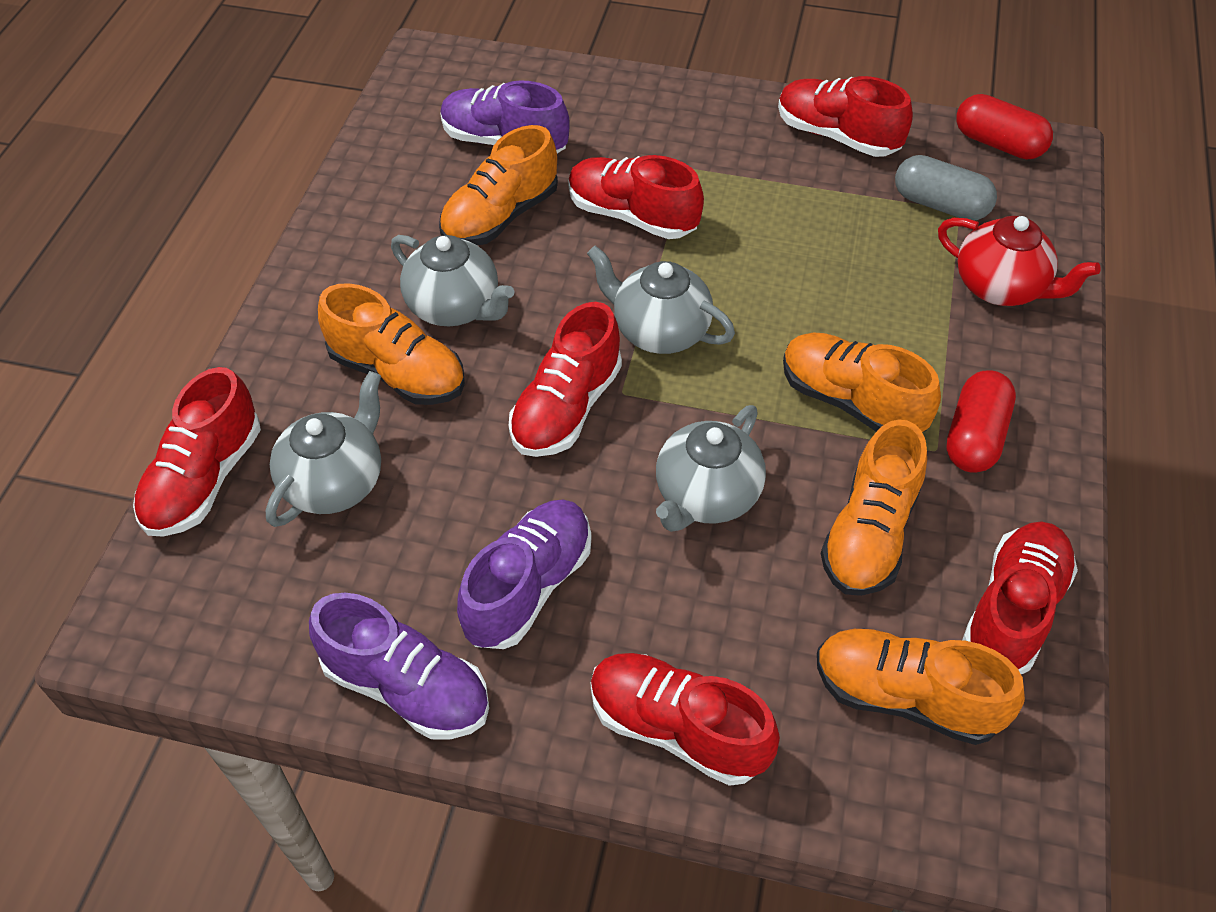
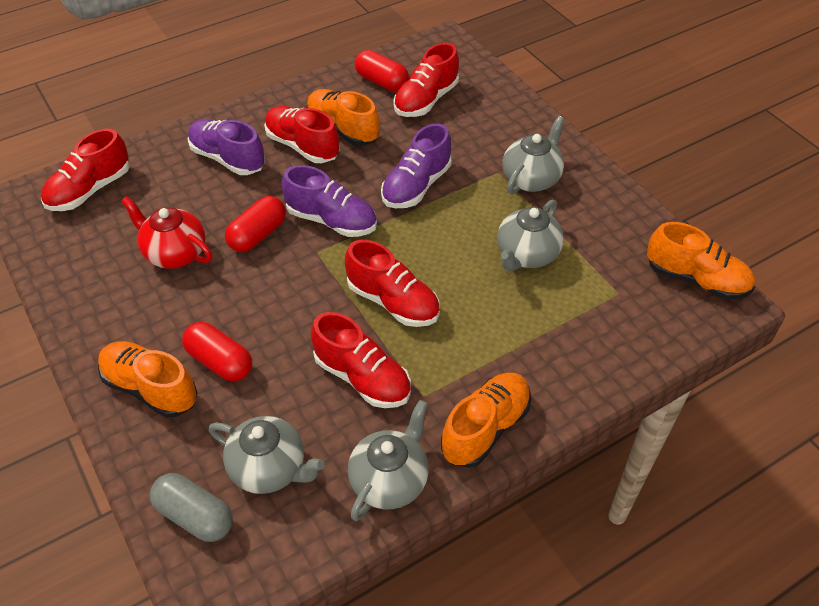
orange shoe: [318,283,465,405] [439,125,558,245] [783,333,941,432] [817,629,1025,745] [821,419,927,596] = 5 -> [98,341,197,418] [306,89,379,146] [441,373,531,468] [647,222,755,300] = 4
red capsule: [946,370,1016,473] [956,94,1053,160] = 2 -> [182,322,252,381] [225,196,286,252] [355,50,409,92] = 3
red shoe: [133,367,261,537] [509,302,622,457] [568,155,704,239] [591,653,780,786] [778,76,913,157] [962,521,1078,674] = 6 -> [41,129,130,211] [264,106,339,163] [311,312,411,408] [345,240,440,327] [393,43,459,117] = 5

